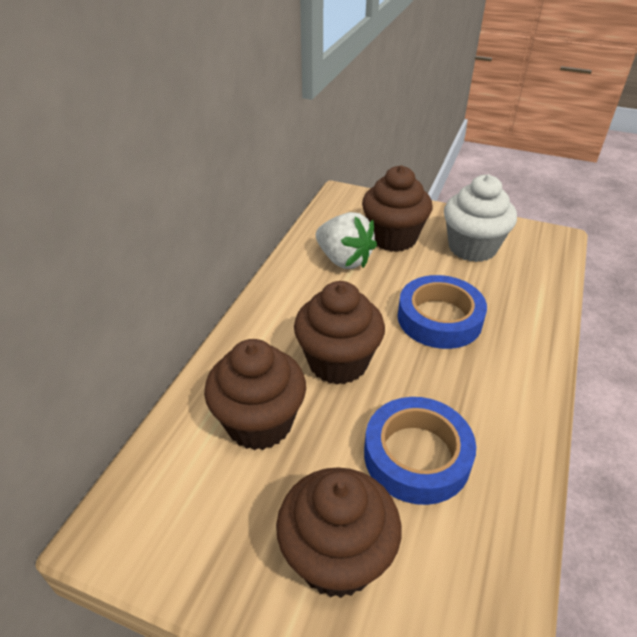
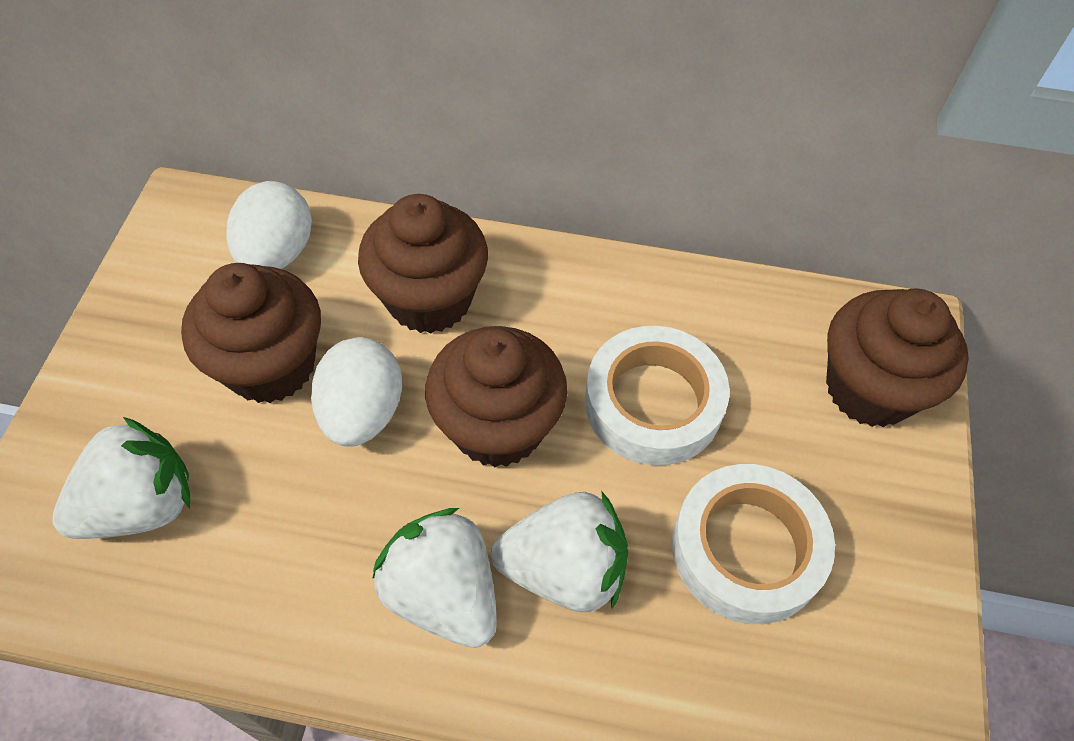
blue tape: [364,397,476,505] [398,275,487,349] = 2 -> none = 0
white cupcake: [444,174,517,262] = 1 -> none = 0
white egg: none = 0 -> [227,181,312,269] [311,337,402,446] = 2
white strawberry: [316,212,377,269] = 1 -> [52,417,190,539] [372,508,497,648] [491,492,628,612] = 3
white tape: none = 0 -> [585,326,730,465] [672,464,835,624] = 2

